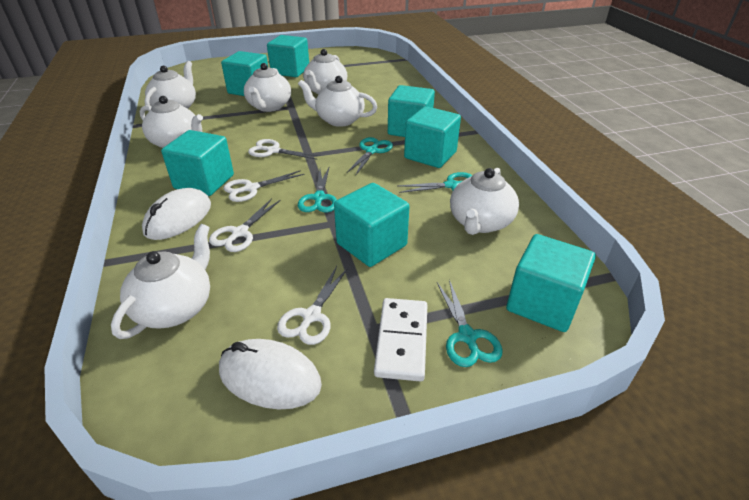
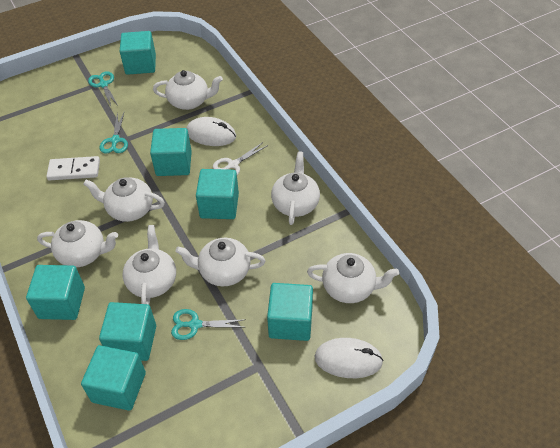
turquoise scissors: [298,168,337,212] [347,137,393,175] [397,172,472,193] [437,280,502,367] = 4 -> [88,71,117,106] [100,113,128,153] [171,309,246,340] = 3
white scissors: [209,198,280,252] [223,170,305,202] [248,139,321,160] [277,266,348,345] = 4 -> [213,142,268,175] = 1

